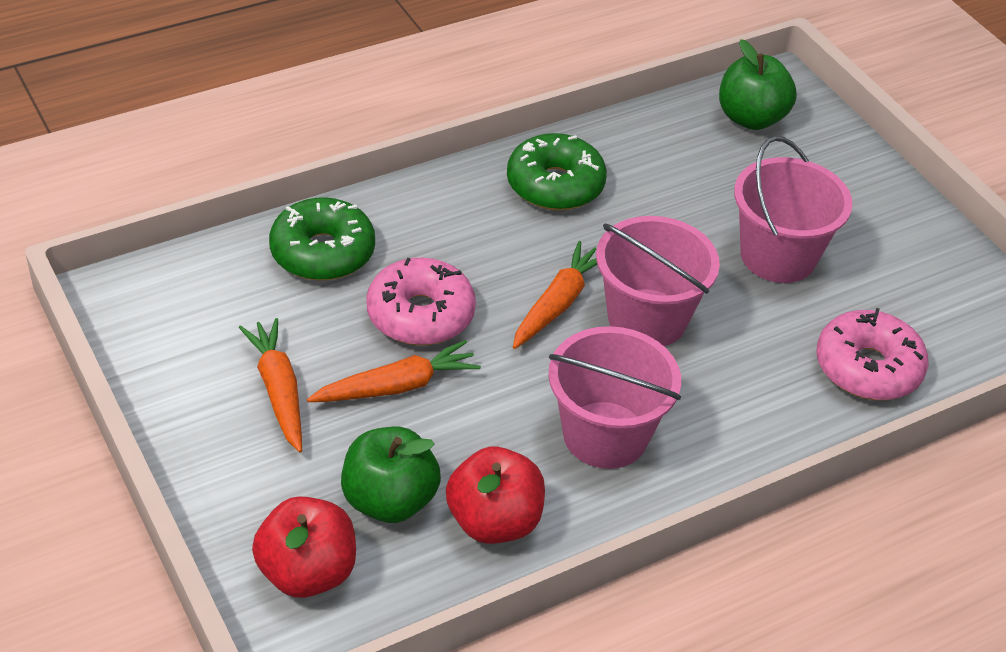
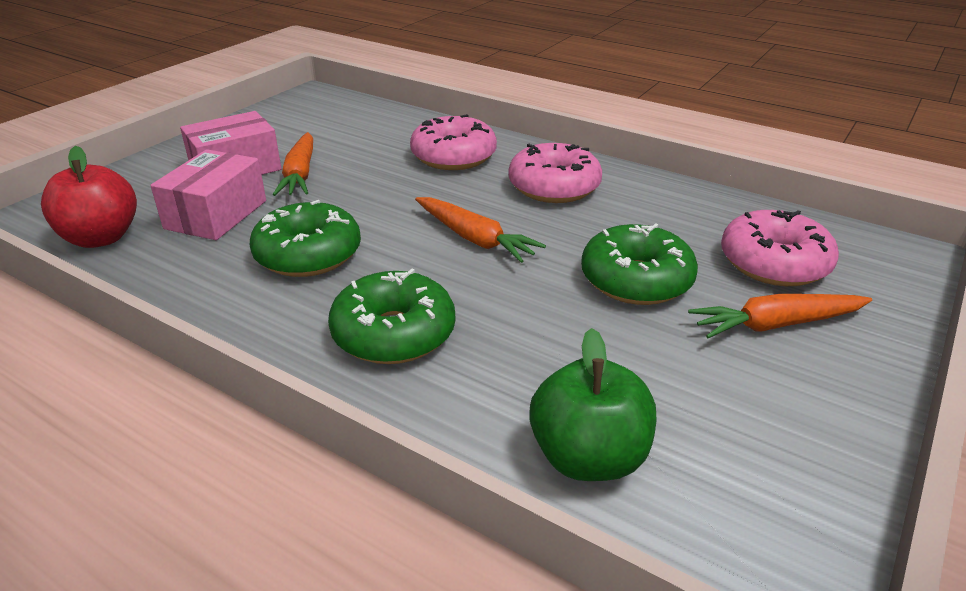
green apple: [341,427,441,523] [719,39,797,130] = 2 -> [529,328,656,481] = 1
green donut: [269,197,375,281] [507,133,607,210] = 2 -> [250,200,361,277] [328,269,455,364] [581,223,698,305] = 3
pink box: none = 0 -> [150,149,266,240] [180,111,281,175] = 2
pink bucket: [548,326,681,469] [596,216,720,346] [734,136,852,283] = 3 -> none = 0
pink donut: [366,257,476,345] [816,308,928,400] = 2 -> [410,114,497,170] [509,143,602,203] [721,210,839,286] = 3
red apple: [252,496,356,598] [446,447,545,544] = 2 -> [41,146,137,248] = 1

